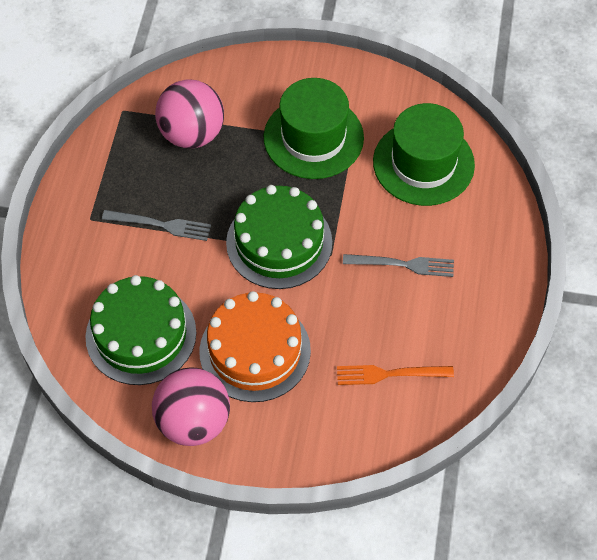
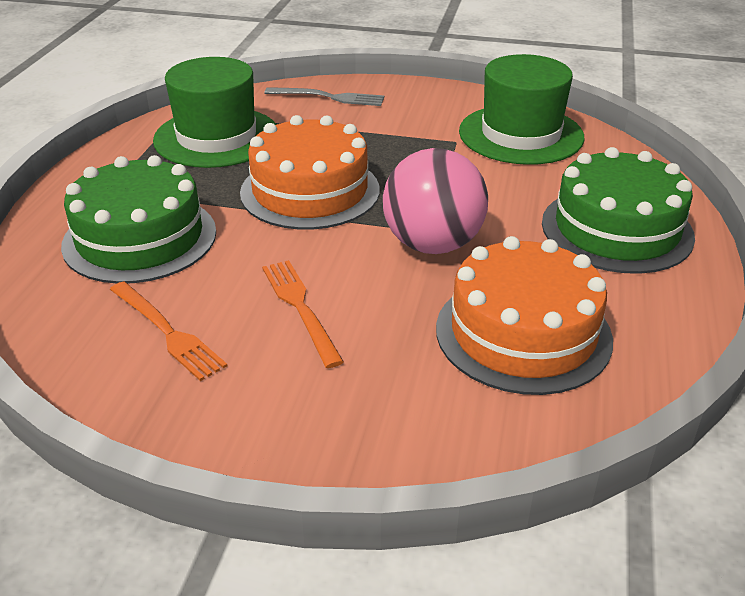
grey fork: [102,210,211,241] [343,254,454,277] = 2 -> [264,87,384,106] = 1
orange cake: [199,291,311,402] = 1 -> [240,115,380,230] [436,236,613,395] = 2
orange fork: [337,365,454,385] = 1 -> [110,282,227,381] [262,260,344,368] = 2
pink ball: [152,368,230,446] [155,79,224,148] = 2 -> [383,148,488,254] = 1

